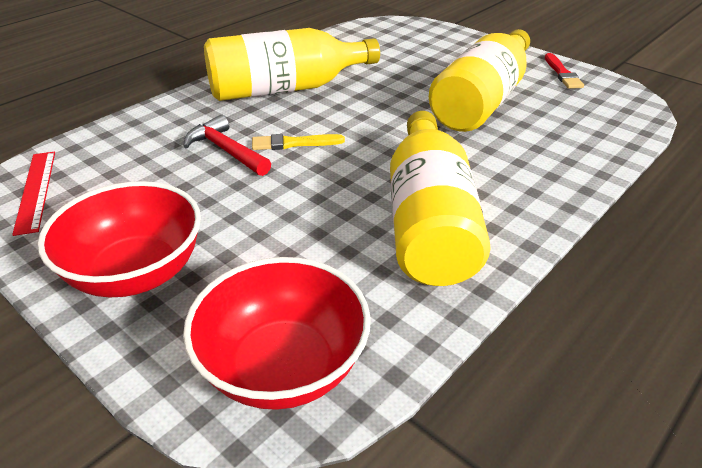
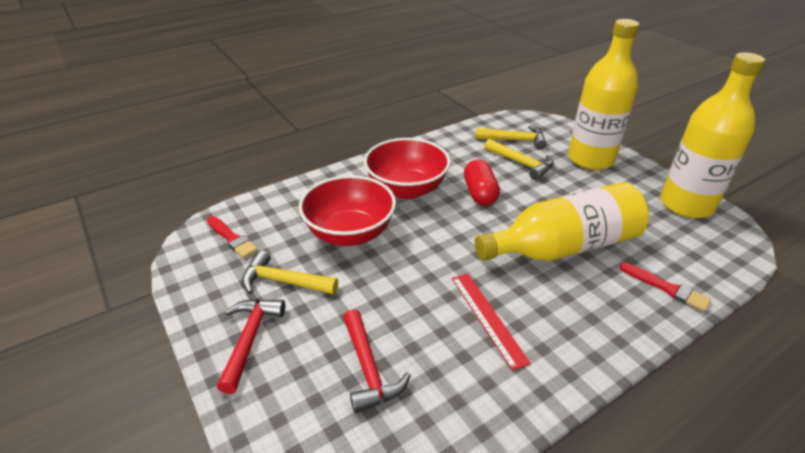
red brush: [545,53,584,89] = 1 -> [207,216,258,258] [620,263,711,311] = 2
red capsule: none = 0 -> [464,159,500,206] = 1
red hammer: [183,115,271,176] = 1 -> [217,299,285,394] [343,309,411,413] = 2
yellow brush: [252,134,345,150] = 1 -> none = 0
yellow hammer: none = 0 -> [241,250,338,294] [476,125,546,150] [484,139,554,180] = 3

